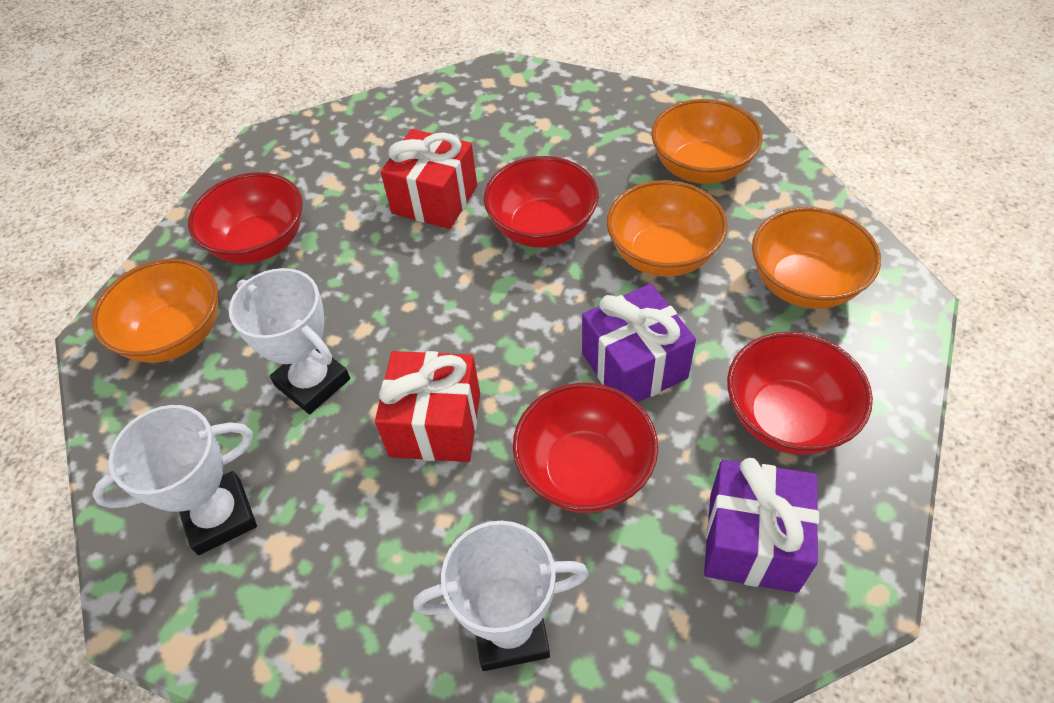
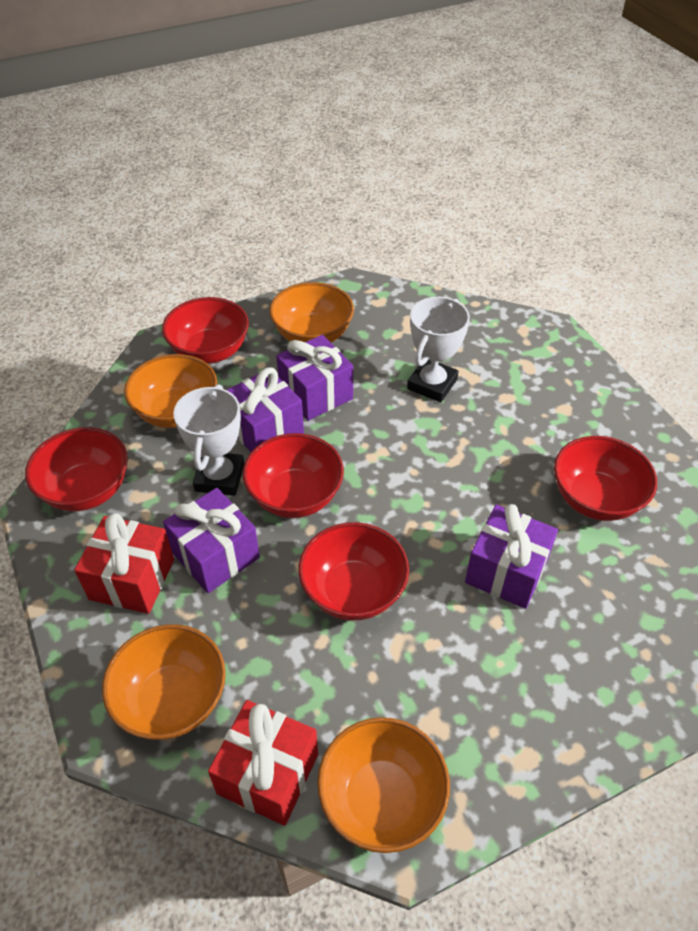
purple gift: [582,284,696,403] [704,458,819,593] = 2 -> [163,488,260,593] [227,368,304,452] [276,335,353,421] [465,504,558,609] = 4
red bowl: [188,172,303,264] [484,156,599,248] [513,383,658,513] [727,332,873,455] = 4 -> [25,427,128,511] [162,297,249,364] [243,433,344,518] [299,522,409,620] [554,436,657,521] = 5
white trophy: [92,405,257,555] [229,268,350,414] [413,521,589,671] = 3 -> [173,384,244,496] [407,297,470,402] = 2

